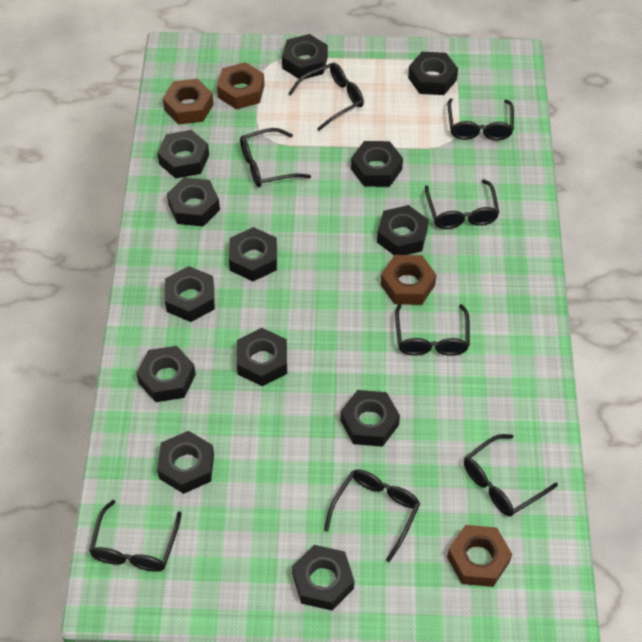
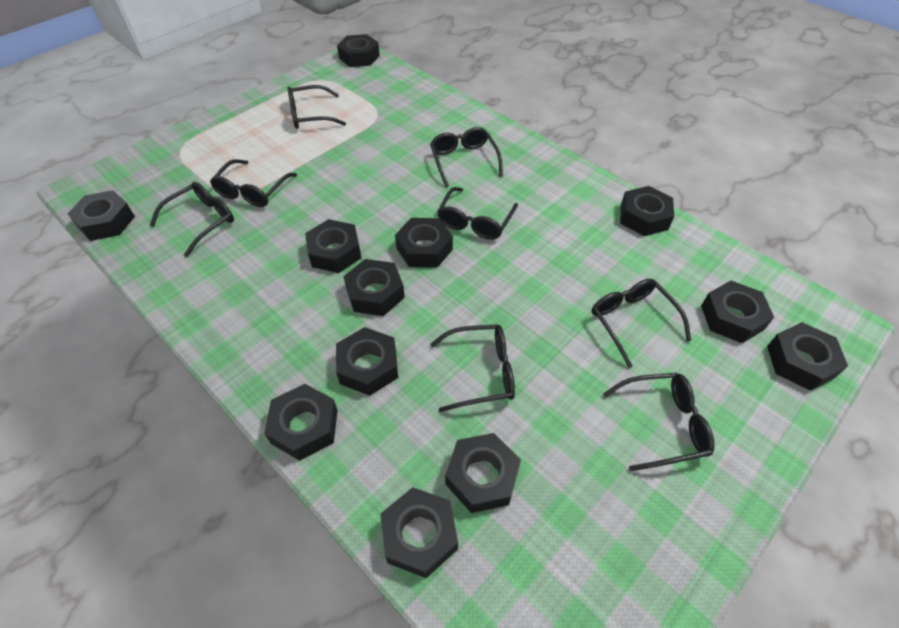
black nut: [136,346,196,402] [157,130,209,178] [157,431,214,494] [165,266,215,322] [167,177,220,226] [229,227,277,281] [237,328,287,386] [282,34,328,79] [292,545,354,610] [341,390,400,447] [351,141,403,187] [377,205,429,255] [408,52,458,95] = 13 -> [68,190,135,241] [264,384,338,461] [305,219,361,273] [336,327,398,396] [337,34,380,67] [343,259,405,316] [381,487,458,578] [395,218,453,268] [445,433,521,513] [620,186,674,236] [701,281,774,343] [767,322,848,391] = 12
brown nut: [163,79,214,124] [217,62,264,109] [381,255,436,305] [447,525,512,587] = 4 -> none = 0

